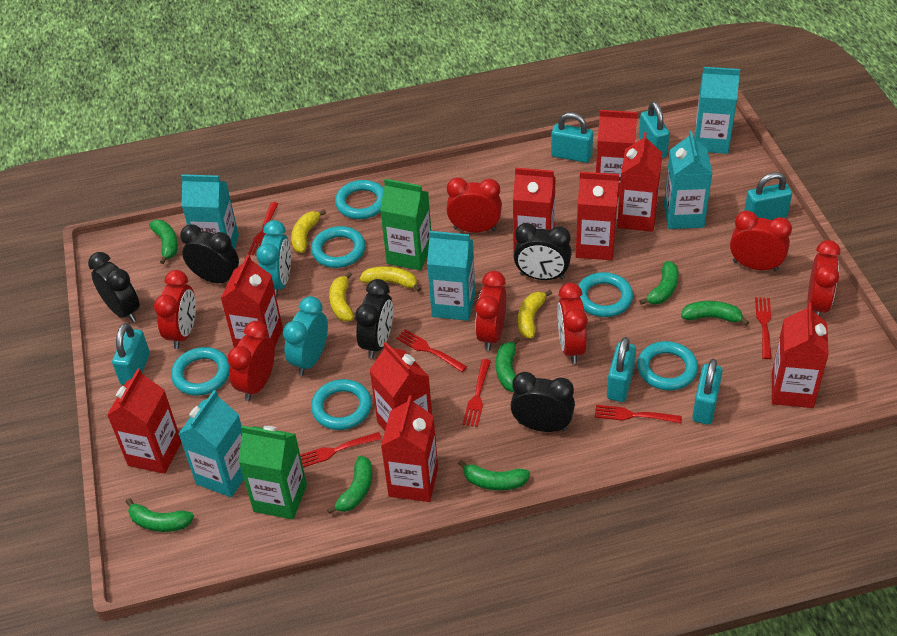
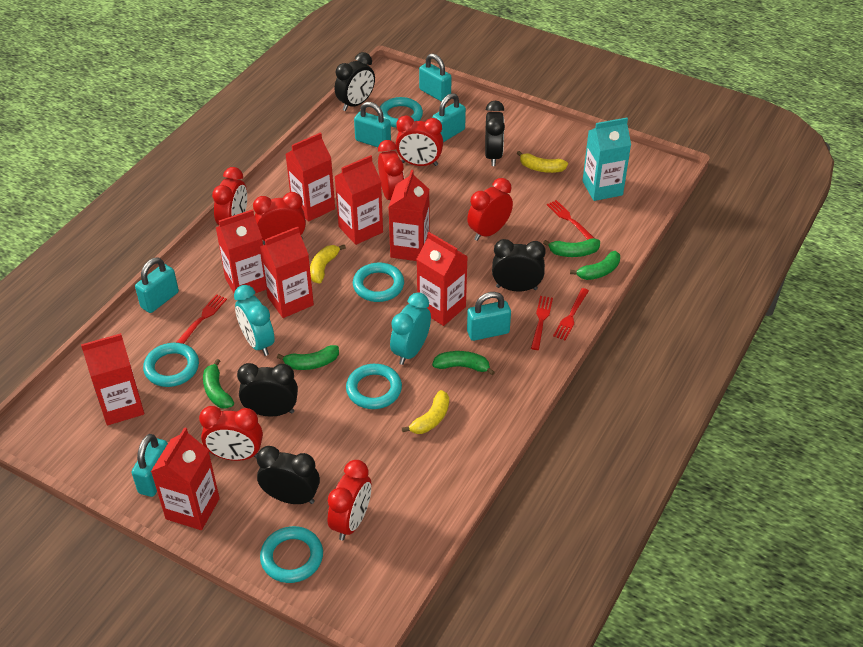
green banana: [126,498,194,532] [149,220,178,264] [327,456,372,514] [458,460,530,490] [496,337,520,392] [640,261,679,305] [681,301,749,325] = 7 -> [203,359,234,409] [277,345,339,370] [432,351,495,375] [543,238,600,257] [570,251,620,280] = 5
green carton: [238,426,307,520] [380,179,431,271] = 2 -> none = 0
red carton: [107,368,181,474] [221,254,283,348] [369,342,432,431] [381,396,438,502] [513,167,556,252] [576,172,619,260] [596,110,637,197] [617,132,662,232] [772,303,829,408] = 9 -> [81,333,144,425] [151,427,220,530] [216,209,266,293] [260,226,314,318] [286,132,335,222] [335,155,383,245] [389,170,429,261] [417,232,468,326] = 8
red fork: [248,202,278,256] [300,432,382,468] [396,329,467,372] [463,359,491,427] [595,405,682,423] [755,297,772,359] = 6 -> [176,294,227,344] [531,296,553,350] [547,200,594,239] [553,288,589,341] = 4
turquoise carton: [179,390,244,497] [181,174,239,250] [427,231,475,321] [664,131,712,229] [694,67,740,154] = 5 -> [582,118,631,201] = 1
turquoise ring: [171,347,230,396] [311,226,366,268] [311,379,372,430] [335,180,384,219] [578,272,633,317] [637,341,698,390] = 6 -> [143,343,199,387] [260,526,323,583] [346,364,402,409] [353,263,404,302] [380,97,423,128] = 5
yellow banana: [291,209,326,253] [329,272,354,322] [360,266,421,292] [518,290,552,338] = 4 -> [310,244,346,284] [402,390,449,434] [517,151,568,173] = 3

